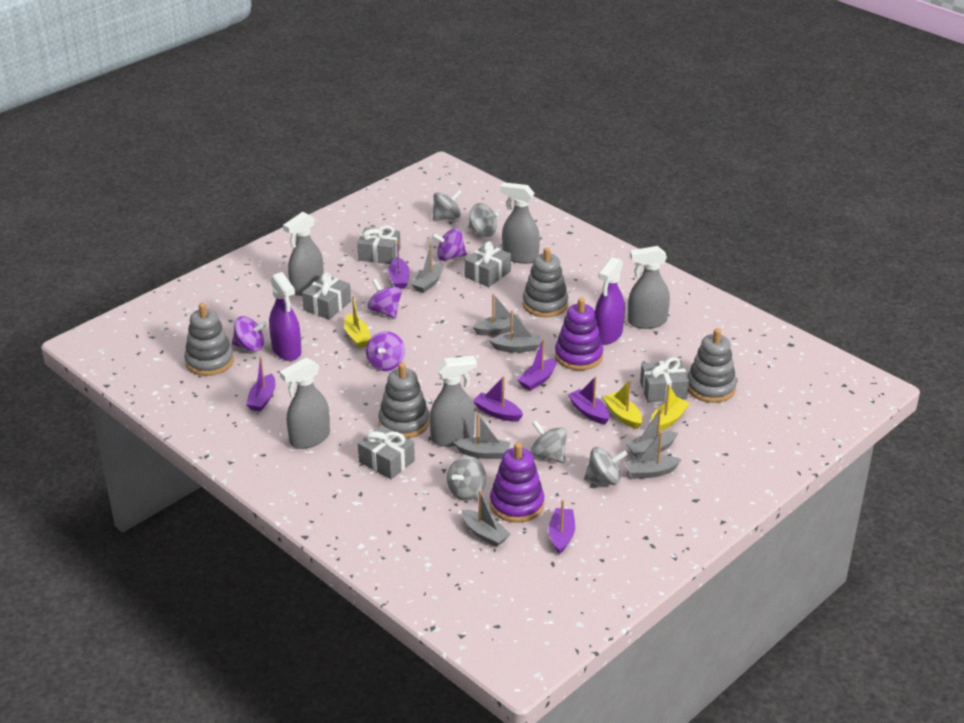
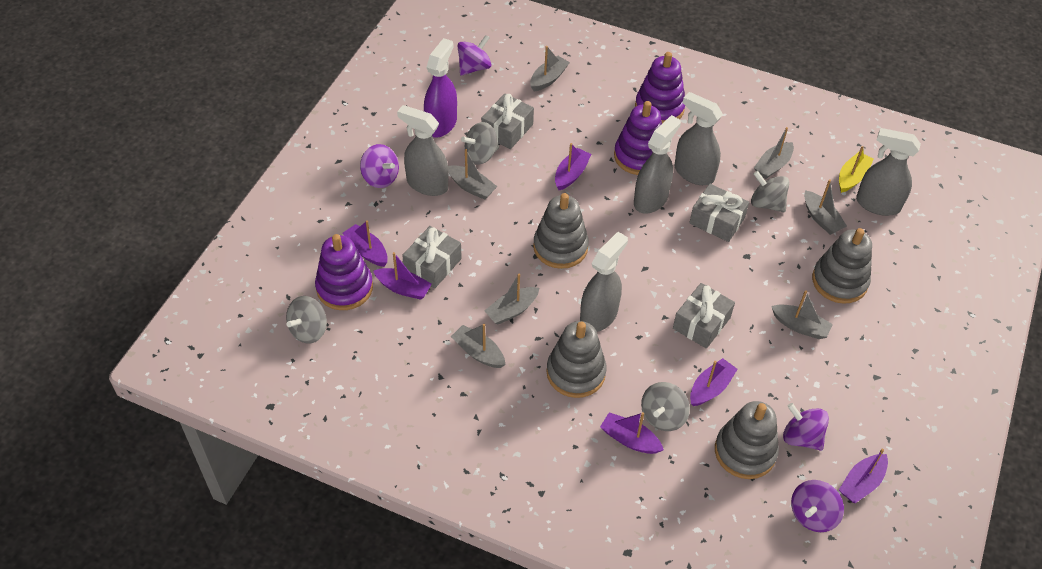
grey gift: [302,272,351,320] [357,226,401,264] [358,425,415,479] [464,241,511,287] [640,357,689,402] = 5 -> [402,226,462,288] [481,94,534,149] [673,283,735,349] [689,184,749,242] = 4
grey spinning top: [433,190,462,221] [447,456,486,501] [469,203,499,237] [531,421,567,463] [584,447,628,485] = 5 -> [286,296,327,344] [461,122,499,165] [641,382,690,431] [751,171,789,212] = 4
purple spray bottle: [269,272,302,361] [595,257,625,345] = 2 -> [424,38,457,138] = 1
purple stacking toy: [490,442,544,523] [555,298,603,370] = 2 -> [315,234,373,310] [614,101,662,175] [635,52,685,123] = 3
yellow boat: [344,296,371,348] [603,380,642,429] [651,384,690,431] = 3 -> [839,146,874,193] = 1

